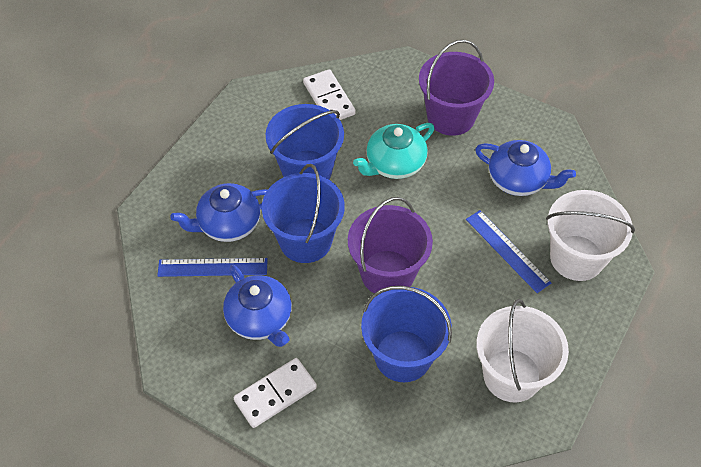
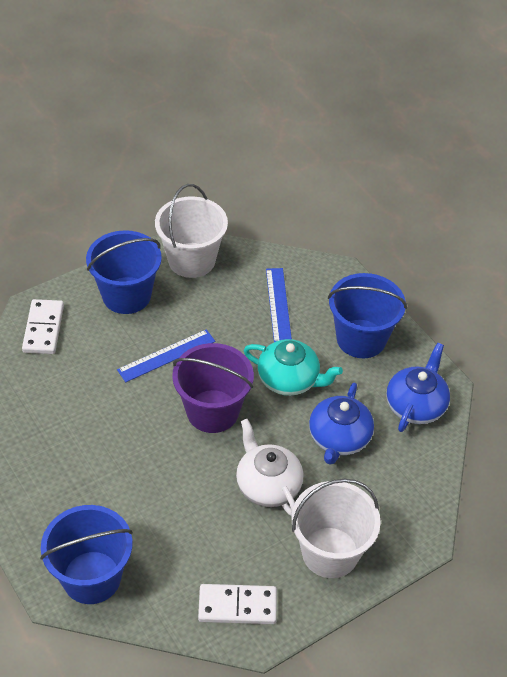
blue teapot: [170,183,267,242] [223,265,292,347] [475,140,576,196] = 3 -> [309,382,374,465] [386,343,450,432] = 2
purple bucket: [348,197,433,293] [419,40,494,136] = 2 -> [172,343,254,433] = 1
white teapot: none = 0 -> [236,419,303,516] = 1

